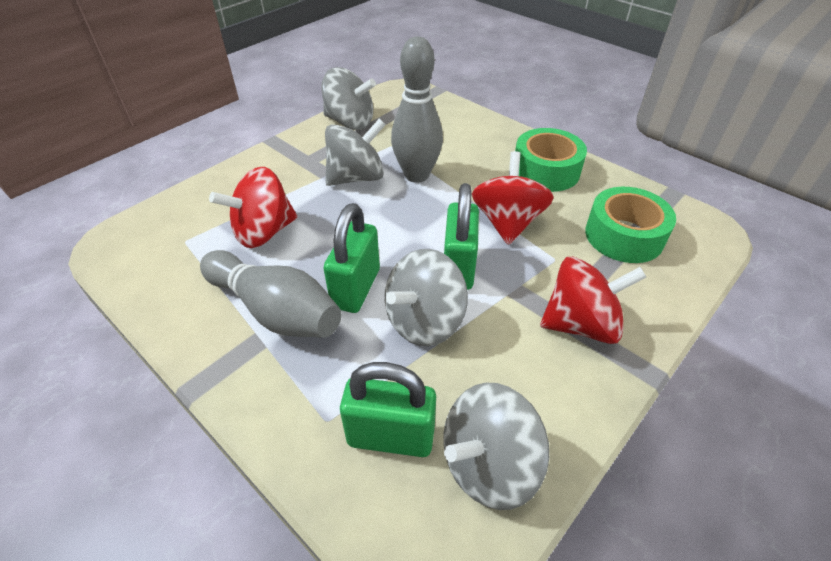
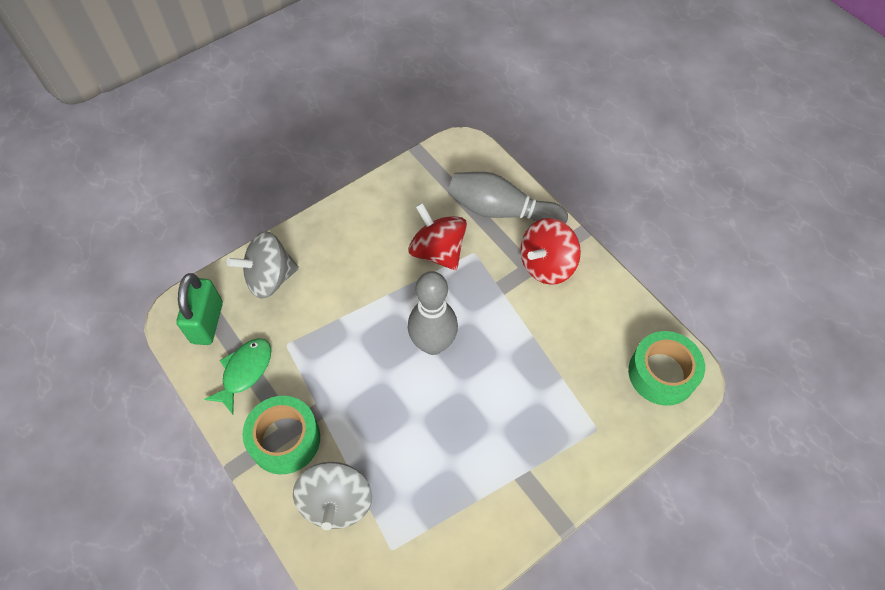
green fish: none = 0 -> [204,338,271,414] = 1
green padlock: [323,203,380,313] [340,362,436,457] [444,183,479,290] = 3 -> [176,273,223,345] = 1
grey spinning top: [321,67,376,130] [325,118,386,186] [385,249,468,346] [444,383,549,510] = 4 -> [227,231,299,299] [293,462,372,530] = 2
red spinning top: [209,167,297,248] [472,151,554,245] [540,257,646,344] = 3 -> [408,203,467,270] [520,218,581,285] = 2

